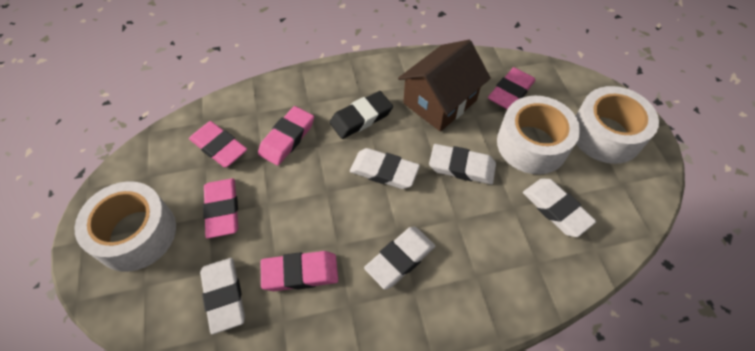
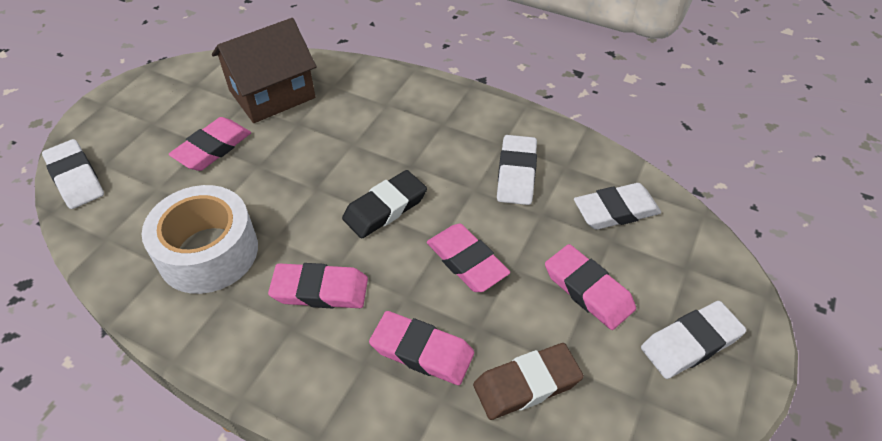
brown eraser: none = 0 -> [473,343,584,420] = 1
white eraser: [200,258,245,334] [350,148,420,189] [364,227,435,289] [429,144,496,184] [523,178,596,237] = 5 -> [42,139,104,209] [497,135,537,205] [574,183,661,230] [641,301,746,379] = 4
white tape: [75,181,176,272] [497,96,580,174] [576,86,659,164] = 3 -> [142,185,258,294] = 1

